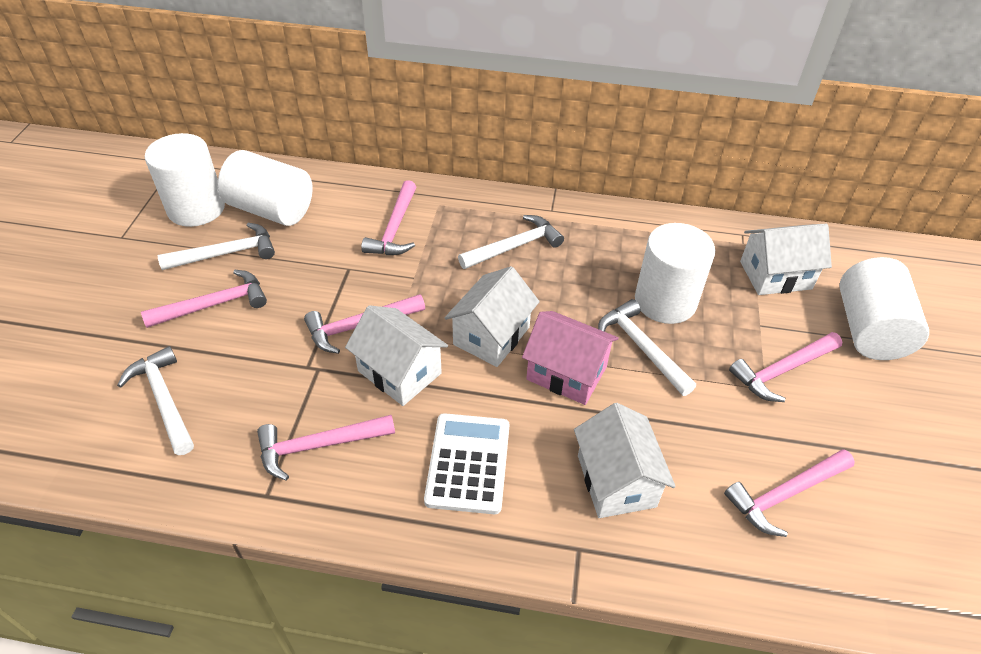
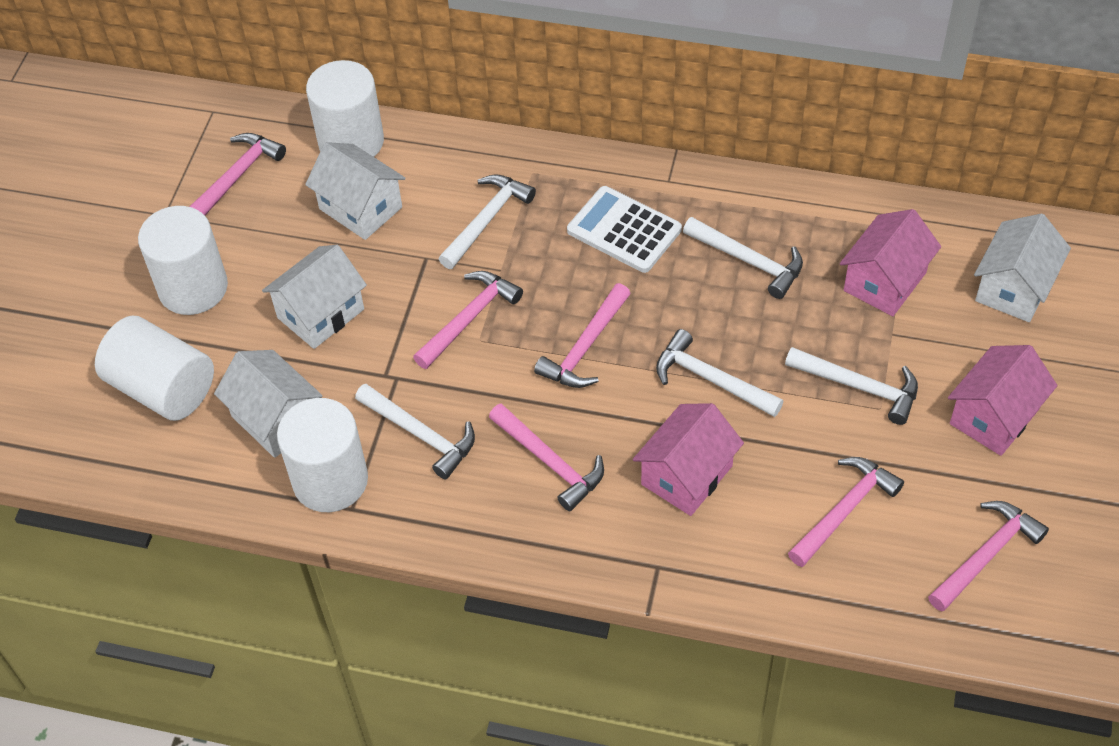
pink house: [522,311,619,405] = 1 -> [633,403,744,516] [840,209,941,316] [948,345,1058,456] = 3
white hammer: [117,346,194,455] [157,223,275,270] [458,215,564,269] [598,299,696,396] = 4 -> [355,384,475,479] [439,174,536,269] [656,329,784,417] [683,217,803,299] [785,347,918,425] = 5

